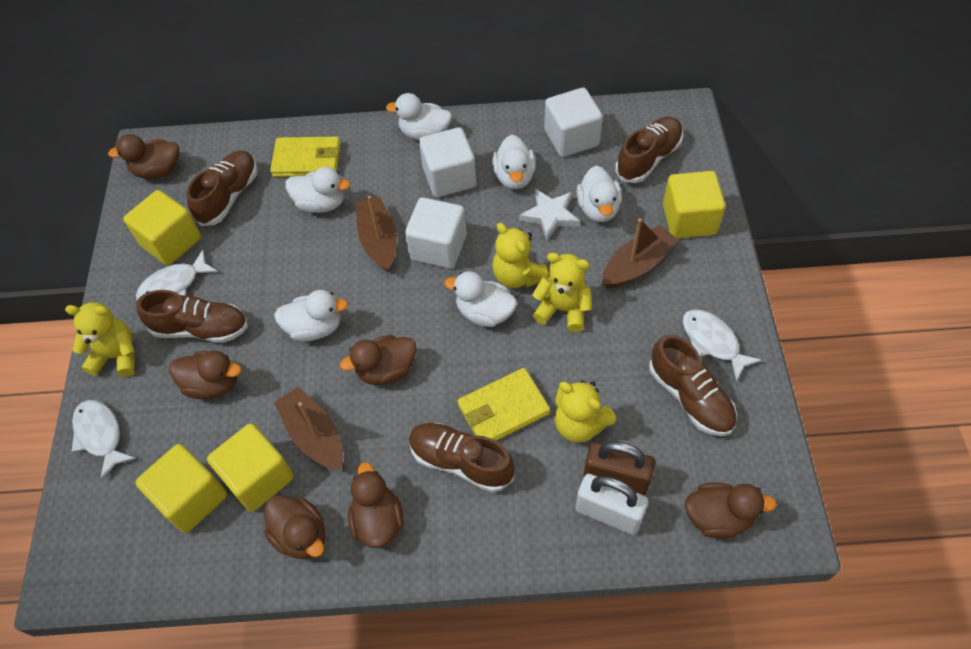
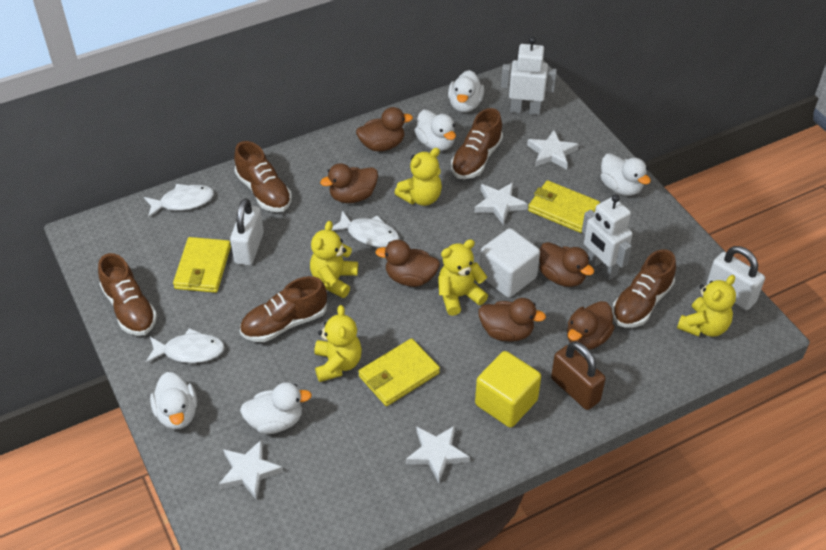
brown boat: [274,387,343,470] [356,196,397,272] [602,218,678,288] = 3 -> none = 0
white cube: [405,197,467,269] [419,127,476,197] [544,87,603,157] = 3 -> [480,228,540,298] = 1
white duck: [274,290,348,341] [286,167,350,213] [386,93,452,140] [444,271,517,327] [492,135,536,189] [576,166,622,222] = 6 -> [150,372,197,430] [240,382,312,434] [414,110,456,151] [448,70,484,112] [600,153,651,196] = 5
white padlock: [575,474,648,535] = 1 -> [230,198,264,265] [707,246,765,310] = 2
white robot: none = 0 -> [501,37,557,115] [582,194,633,280] = 2
white star: [519,188,580,240] = 1 -> [219,439,283,500] [406,426,470,483] [474,182,528,225] [527,130,579,169] = 4
yellow cube: [123,190,201,265] [135,444,227,533] [207,424,294,512] [663,171,725,238] = 4 -> [475,351,541,428] = 1
yellow teddy bear: [65,302,135,377] [492,223,550,288] [532,253,592,332] [555,380,616,443] = 4 -> [310,221,358,298] [314,305,362,382] [394,148,442,206] [438,239,488,316] [677,275,736,337] = 5
yellow wallet: [270,137,341,177] [457,368,550,441] = 2 -> [173,237,231,293] [358,338,440,406] [528,180,600,233] = 3

